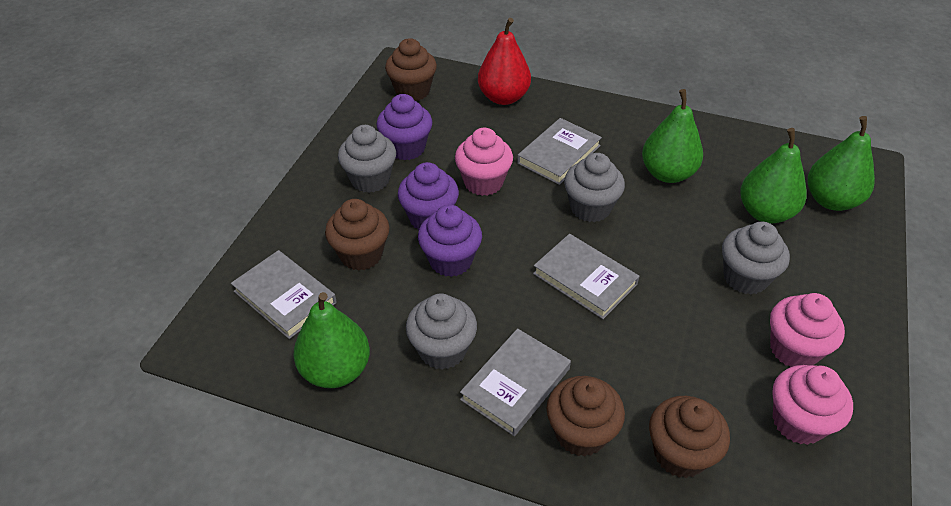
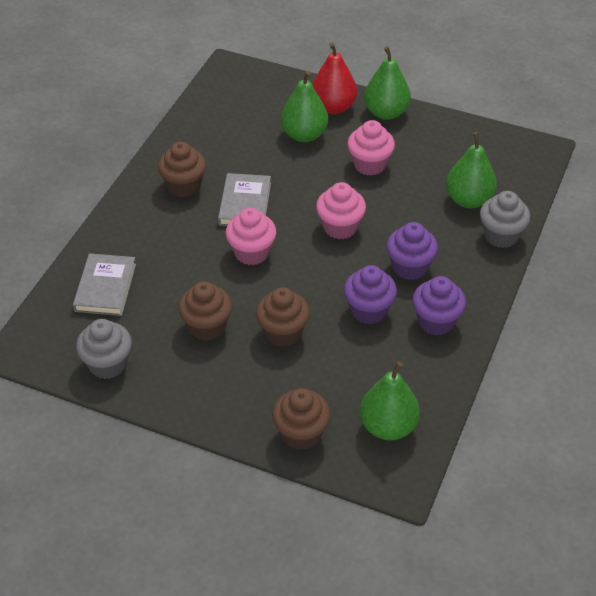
grey book: [231,250,337,339] [460,328,571,436] [517,118,602,185] [533,234,639,319] = 4 -> [73,253,136,316] [218,173,271,226] = 2
grey cupcake: [338,125,396,193] [406,293,477,370] [564,153,625,222] [722,222,790,294] = 4 -> [76,319,132,379] [480,191,530,248] = 2

